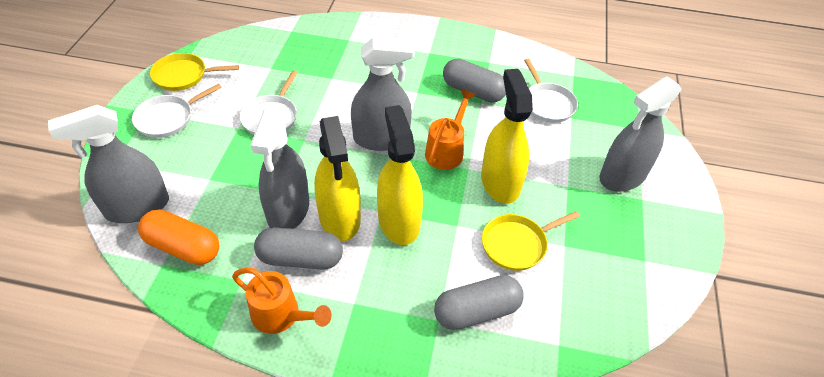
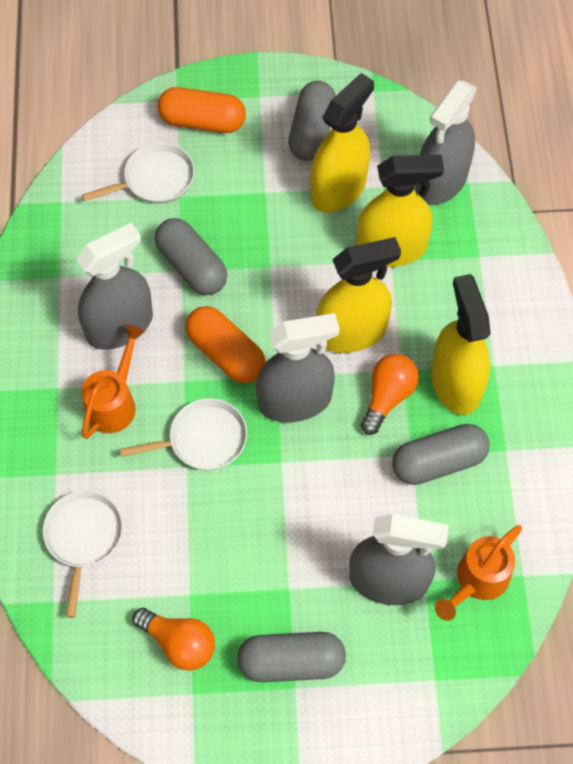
grey capsule: [254,227,343,270] [434,275,524,330] [443,58,506,103] = 3 -> [155,218,227,295] [237,632,346,682] [288,81,336,161] [392,424,490,485] = 4
orange capsule: [138,209,220,265] = 1 -> [157,87,246,133] [185,306,266,383] = 2
orange light bulb: none = 0 -> [133,608,215,671] [361,354,419,435] = 2
yellow pan: [150,53,239,91] [482,211,580,271] = 2 -> none = 0
yellow spray bottle: [314,116,361,241] [377,105,423,245] [481,69,533,204] = 3 -> [311,73,374,213] [316,237,401,353] [357,155,444,267] [431,274,491,415] = 4

